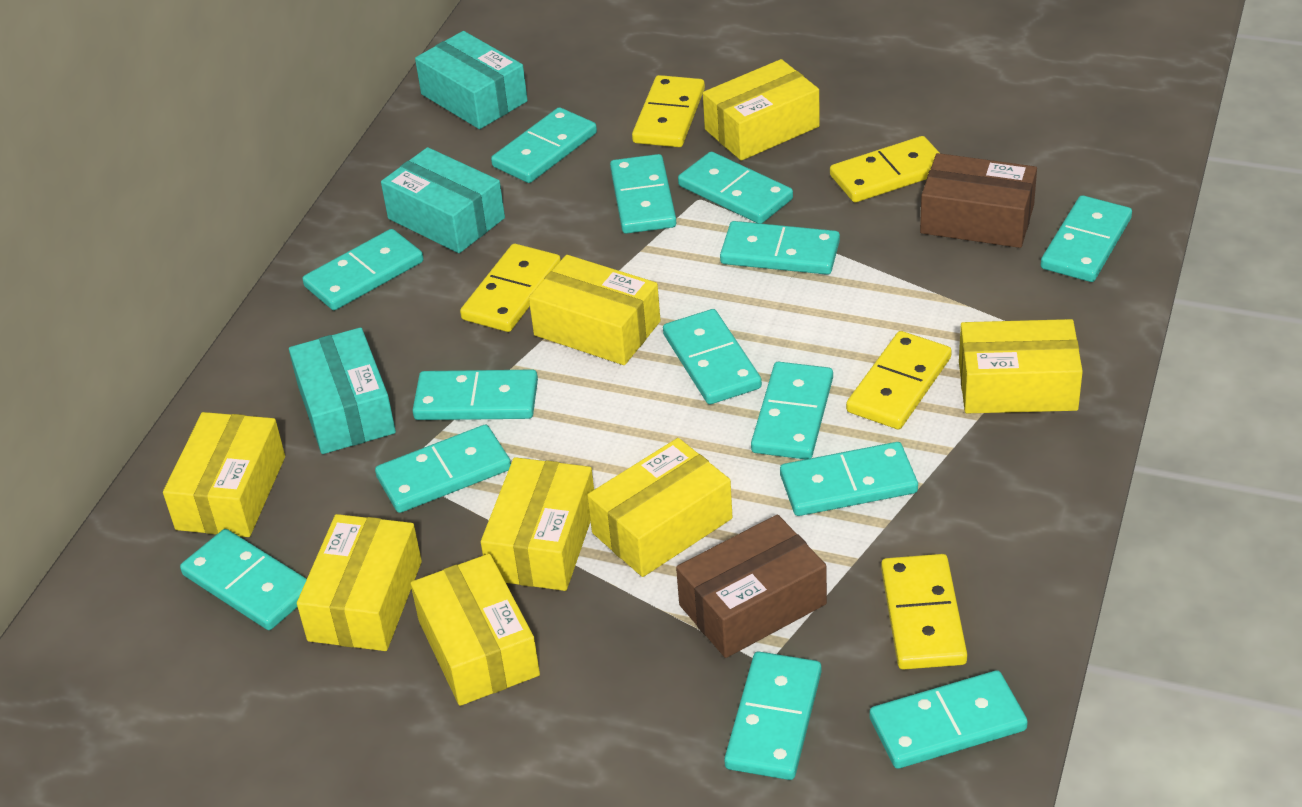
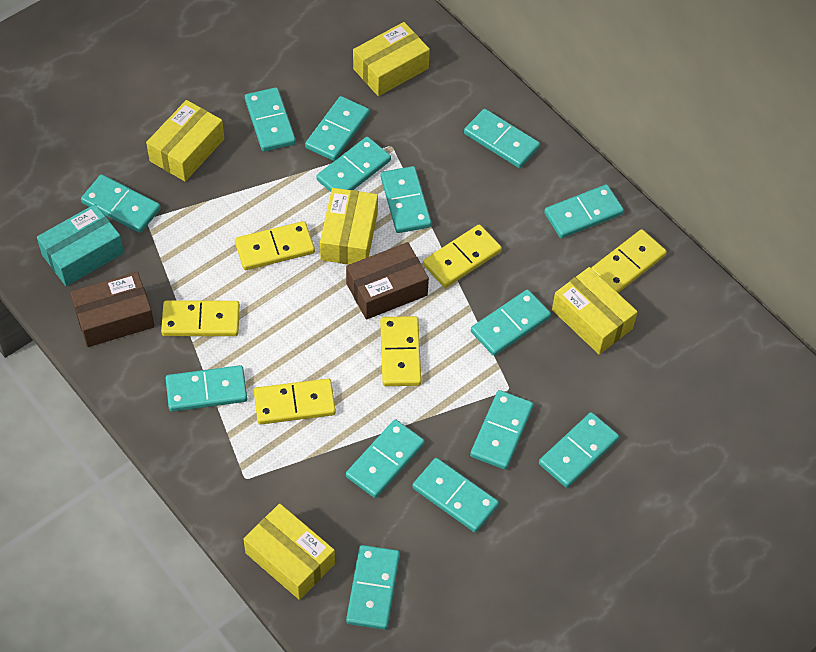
turquoise box: [289,327,396,454] [381,147,505,253] [415,31,528,129] = 3 -> [37,204,124,286] = 1
yellow box: [163,412,285,537] [297,514,422,651] [411,554,540,706] [481,457,594,591] [529,255,661,365] [587,438,733,577] [703,59,820,161] [959,319,1083,413] = 8 -> [146,100,224,181] [243,504,335,600] [320,188,378,264] [353,22,430,96] [552,267,637,355] = 5
yellow domino: [460,244,561,332] [632,75,705,147] [830,136,940,203] [846,331,952,429] [881,554,967,670] = 5 -> [161,300,240,336] [235,221,315,270] [254,379,336,425] [380,316,421,386] [423,224,502,288] [591,229,667,293] = 6

